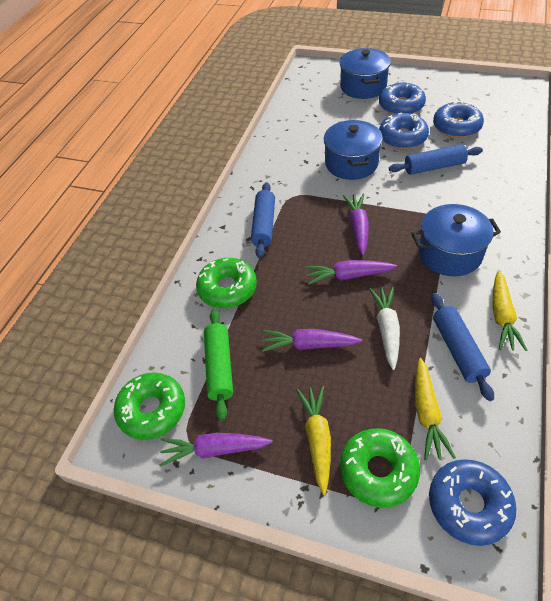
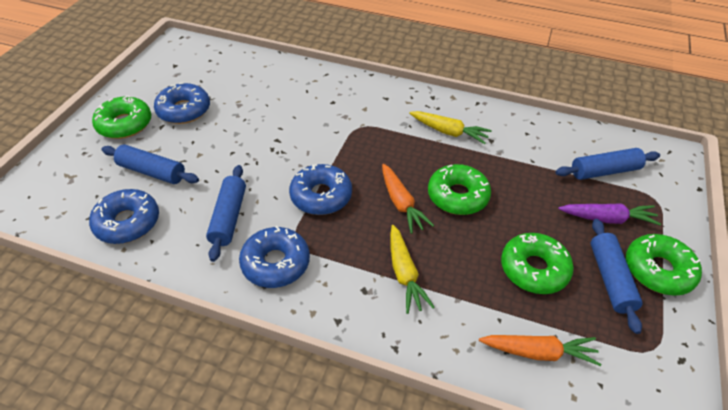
blue pot: [324,120,383,180] [340,48,391,99] [411,204,501,276] = 3 -> none = 0
blue rolling pin: [251,182,275,258] [389,144,483,175] [431,293,494,401] = 3 -> [102,145,199,184] [206,165,246,262] [555,148,660,180] [591,219,643,334] = 4
green donut: [114,372,185,440] [196,258,257,308] [340,428,420,508] = 3 -> [92,95,151,139] [428,164,491,215] [501,233,574,294] [626,234,702,296] = 4
green rolling pin: [204,309,233,421] = 1 -> none = 0
orange carrot: none = 0 -> [382,164,434,234] [479,335,601,366] = 2
purple carrot: [160,433,273,467] [262,329,362,352] [305,260,398,285] [343,194,369,255] = 4 -> [558,203,661,225] = 1
white carrot: [369,287,400,370] = 1 -> none = 0
yellow carrot: [296,386,331,495] [415,358,456,460] [492,271,527,351] = 3 -> [390,225,435,314] [409,111,492,144] = 2

